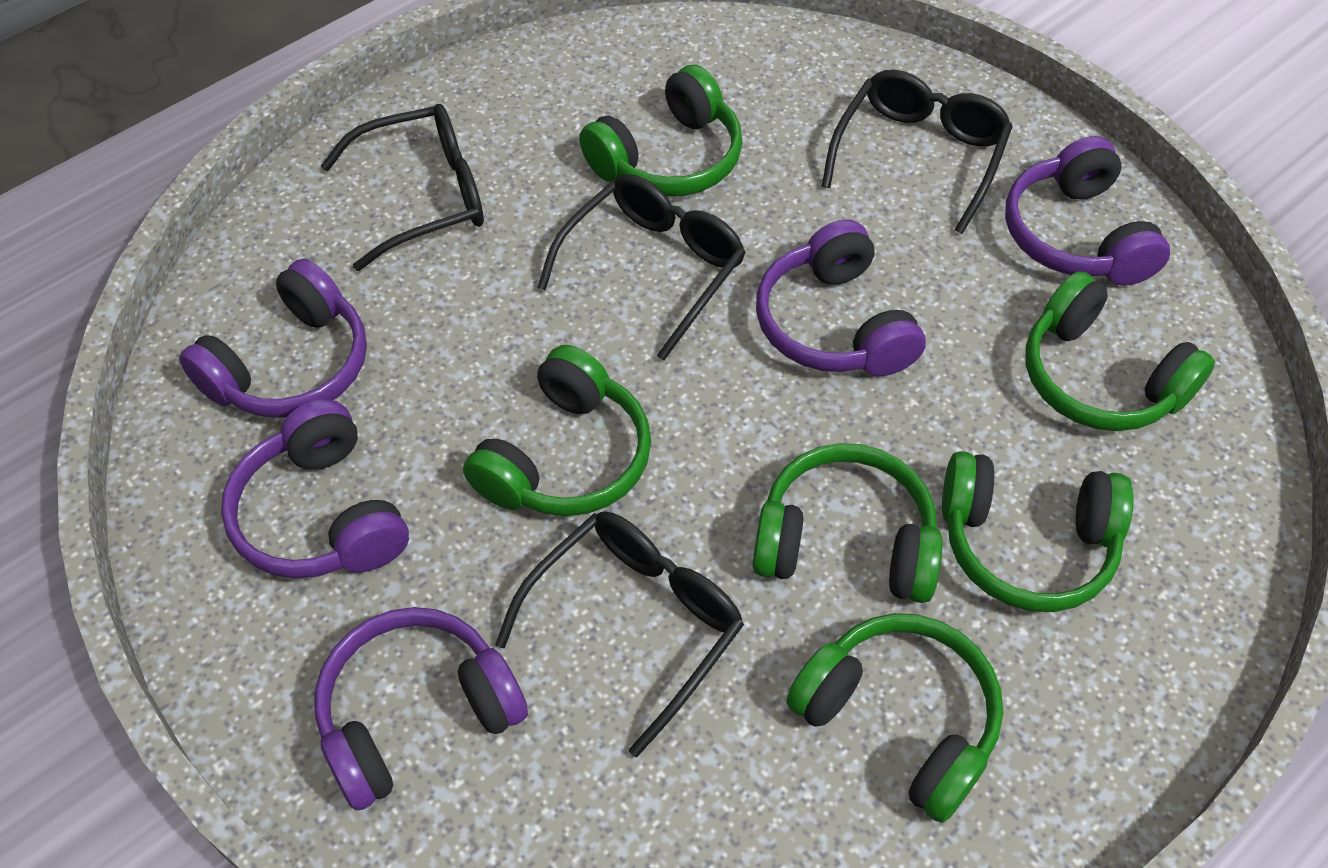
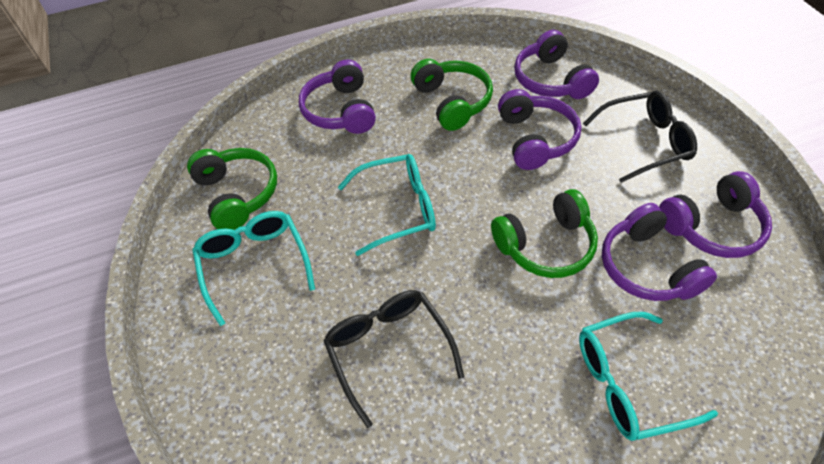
black glasses: [321,104,484,271] [496,511,744,757] [538,174,746,361] [822,70,1013,234] = 4 -> [324,290,464,428] [583,91,697,183] = 2
green headphones: [463,345,651,516] [579,65,742,196] [752,443,943,603] [786,613,1003,823] [942,451,1134,612] [1025,271,1215,431] = 6 -> [187,148,277,230] [411,59,493,131] [491,189,598,278] = 3
turquoise glasses: none = 0 -> [192,211,315,326] [338,154,436,256] [579,312,718,441] = 3

